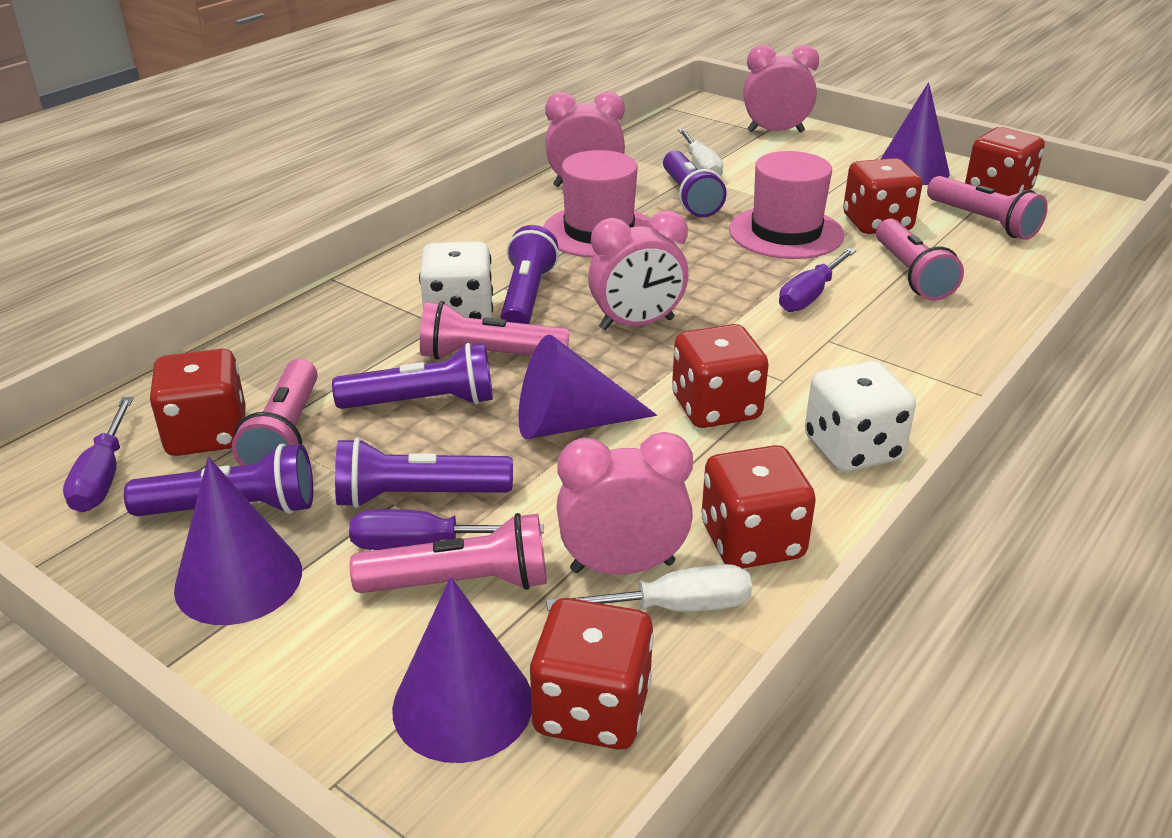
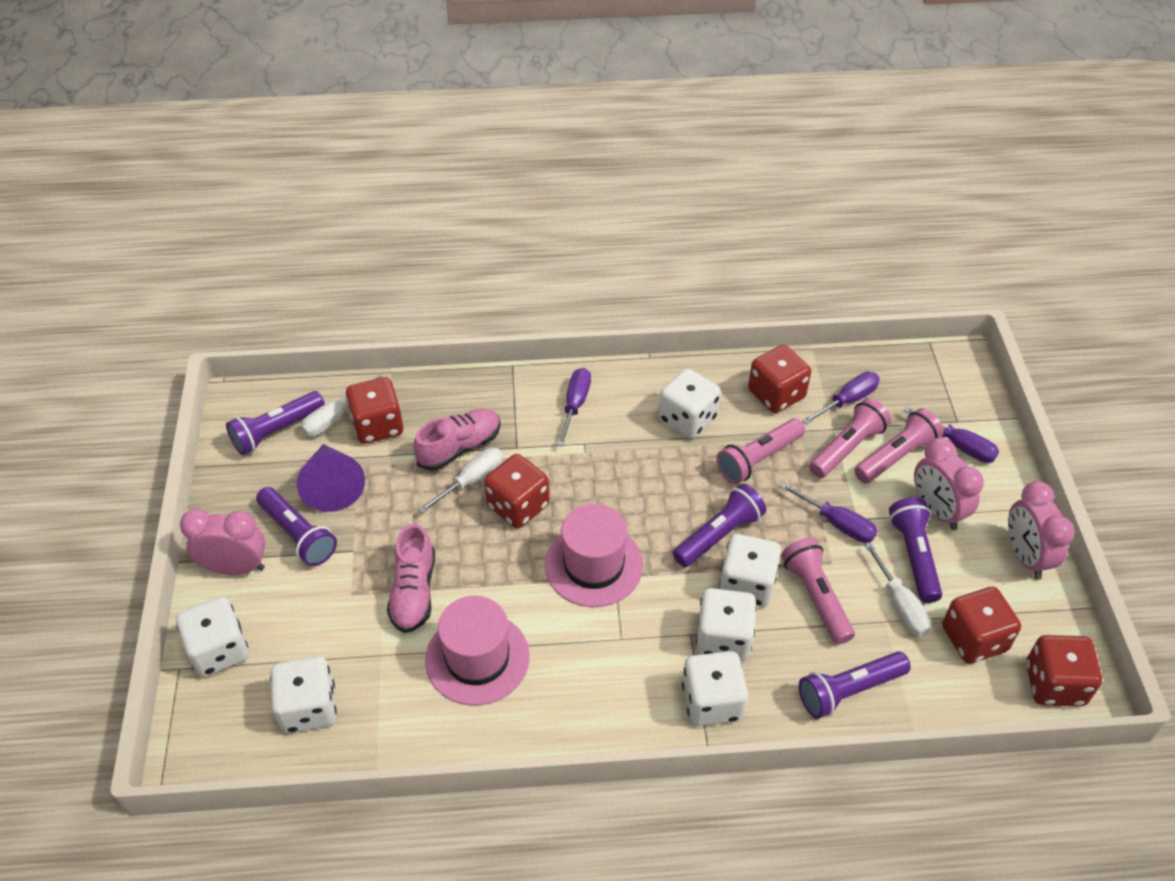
pink clock: [545,92,625,187] [556,432,693,574] [588,211,688,330] [743,45,819,133] = 4 -> [180,509,265,575] [914,438,984,530] [1008,481,1074,579] = 3
pink flashlight: [232,359,318,466] [350,513,547,593] [420,301,570,359] [876,219,964,301] [927,176,1048,240] = 5 -> [717,418,805,484] [781,537,855,644] [809,398,891,478] [854,408,944,483] = 4
pink shoe: none = 0 -> [387,524,435,633] [413,409,501,471] = 2
purple cone: [174,457,302,625] [392,577,532,763] [518,334,657,439] [881,82,950,185] = 4 -> [297,444,365,512] = 1
purple screwdriver: [63,397,133,512] [349,509,544,550] [779,248,856,312] = 3 -> [557,368,591,446] [779,482,878,543] [802,372,880,425] [903,406,999,463] = 4
red dice: [149,349,245,456] [529,598,654,750] [672,324,769,428] [701,445,816,569] [843,158,922,234] [965,127,1045,196] = 6 -> [346,377,403,444] [484,454,550,529] [748,345,811,413] [942,587,1021,664] [1026,635,1102,707] = 5
white dice: [419,241,493,319] [805,361,916,472] = 2 -> [176,597,249,677] [270,656,337,733] [659,369,721,439] [682,651,748,726] [696,588,757,661] [719,534,781,607] = 6
white screwdriver: [546,564,752,612] [678,129,723,176] = 2 -> [301,375,382,436] [418,448,503,514] [864,542,931,636] = 3

